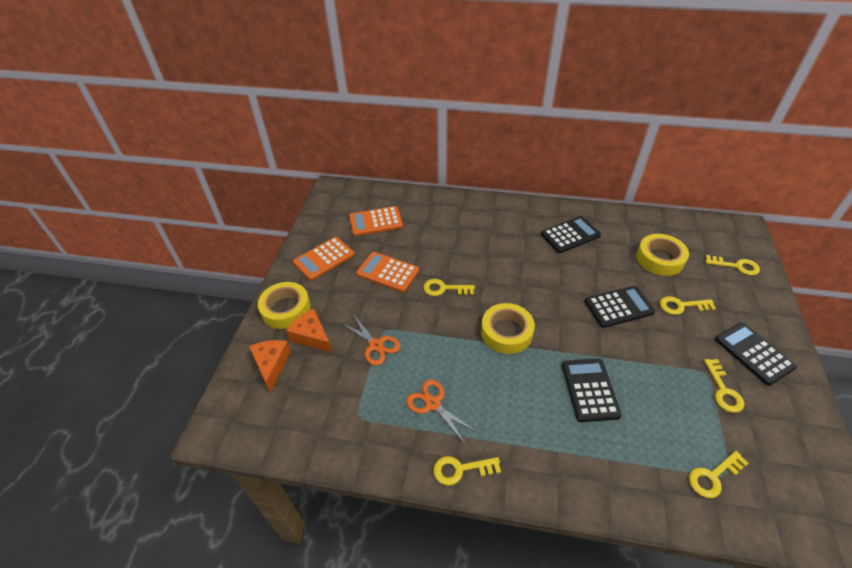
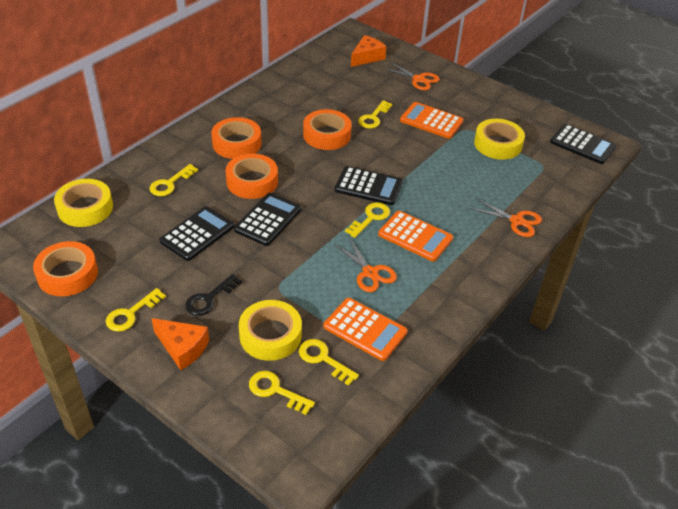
black key: none = 0 -> [185,274,242,316] = 1
orange scissors: [342,314,400,366] [406,380,477,442] = 2 -> [335,238,397,292] [383,62,440,90] [469,198,542,237] = 3
orange tape: none = 0 -> [33,241,98,296] [211,117,261,159] [226,154,278,199] [303,109,352,150] = 4

